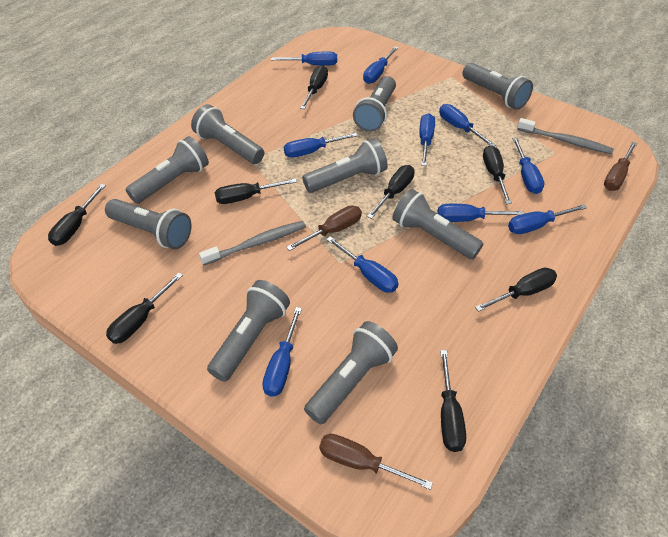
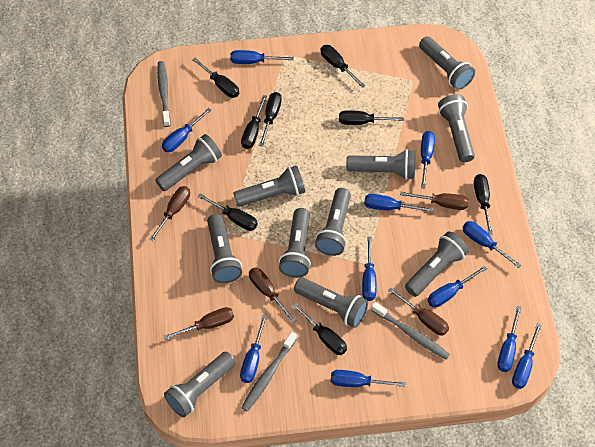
blue screwdriver: [262,307,302,397] [271,51,337,66] [284,133,358,158] [326,236,399,293] [363,46,399,84] [419,113,435,166] [437,204,524,222] [439,104,496,146] [508,204,587,234] [512,138,544,194] = 10 -> [162,108,211,152] [230,50,294,64] [240,315,267,383] [331,370,406,387] [362,237,377,301] [364,194,433,212] [421,131,435,189] [428,266,487,307] [463,221,521,268] [497,306,522,372] [512,323,542,389] = 11
brown screwdriver: [286,206,362,251] [319,434,433,490] [604,142,637,191] = 3 -> [149,186,190,242] [164,307,234,340] [249,267,296,323] [388,288,449,335] [400,192,469,210] = 5
grey flashlight: [105,199,192,249] [125,136,209,204] [191,104,264,164] [207,280,290,382] [302,139,387,193] [304,321,398,424] [353,76,396,132] [392,189,483,259] [462,63,533,110] = 9 -> [155,134,222,191] [164,352,236,417] [207,214,242,283] [233,166,305,207] [279,208,311,278] [294,277,368,328] [315,188,351,256] [346,149,415,180] [405,232,469,297] [419,36,475,90] [438,94,475,162] = 11
grey toothbrush: [199,221,306,265] [517,118,614,154] = 2 -> [157,61,171,127] [241,332,297,412] [371,302,450,360] = 3

